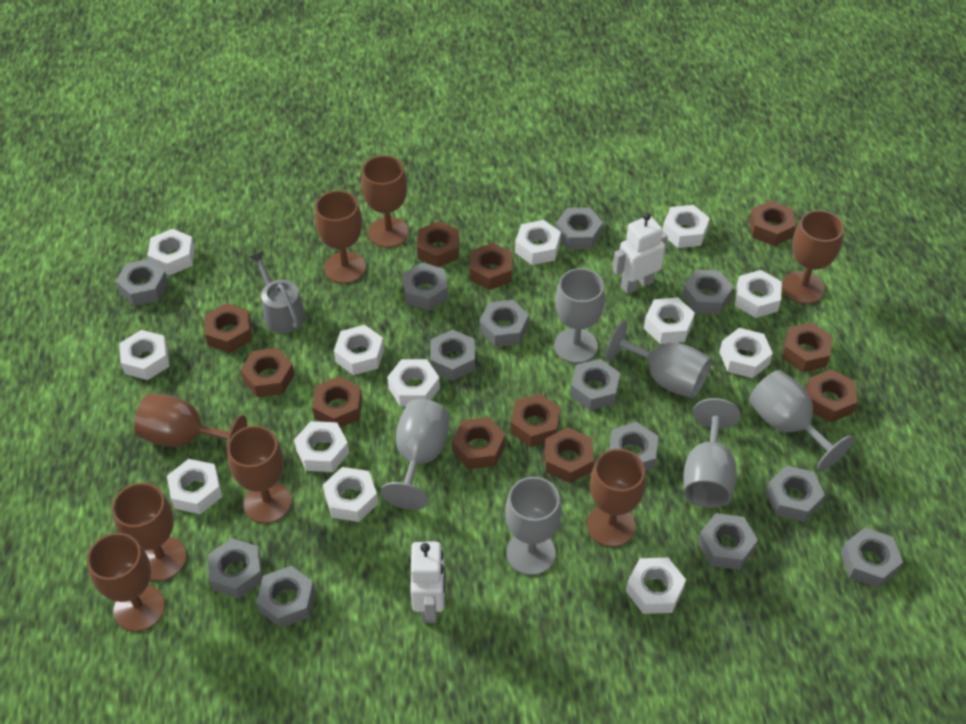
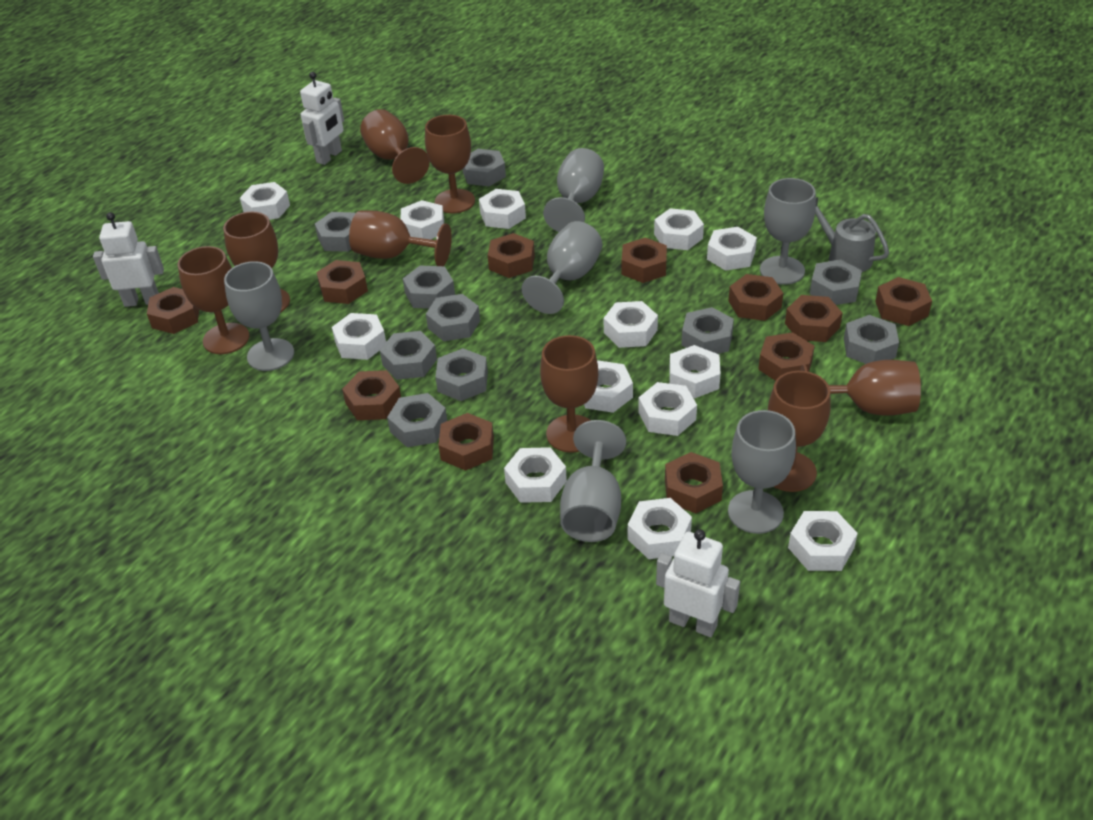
grey nut: [116,259,168,306] [207,538,263,598] [256,566,315,628] [402,263,448,310] [430,329,475,381] [479,300,529,347] [556,208,603,249] [570,359,620,410] [609,422,658,472] [682,270,733,315] [697,513,758,570] [766,466,825,522] [841,528,903,588] = 13 -> [315,212,355,252] [380,331,437,380] [387,393,447,447] [403,266,455,309] [426,294,480,341] [435,348,488,401] [462,149,506,186] [681,307,734,354] [810,259,862,305] [844,315,899,364] = 10
white robot: [410,541,445,623] [612,213,668,294] = 2 -> [93,212,164,307] [300,72,344,165] [656,529,740,637] = 3

